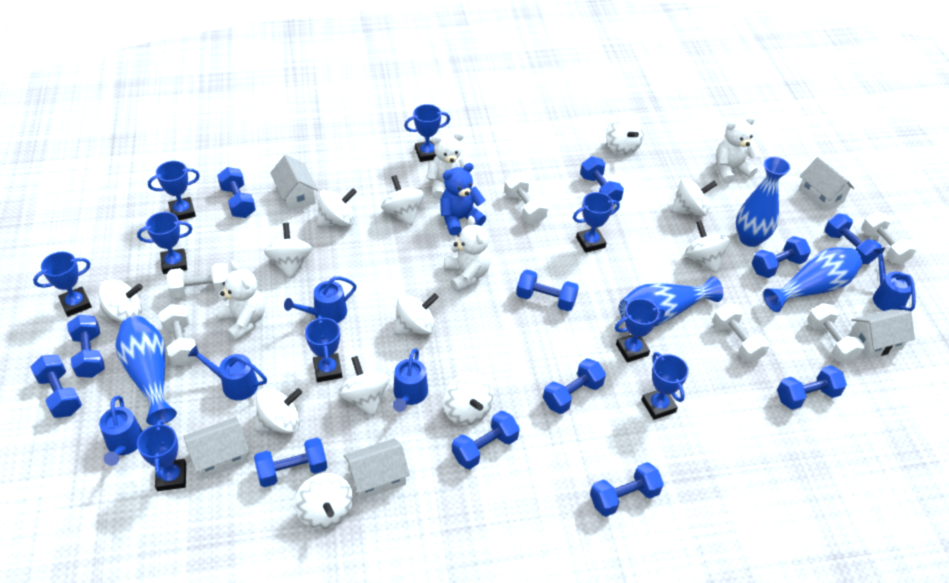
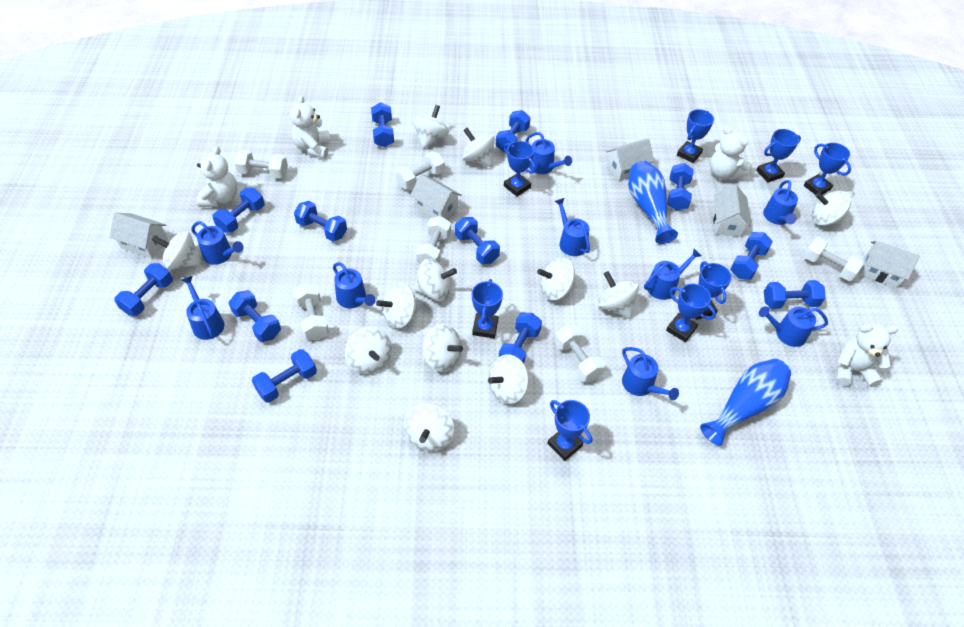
blue teddy bear: [440,163,486,236] = 1 -> none = 0
blue trophy: [33,252,92,317] [137,212,192,274] [137,420,186,491] [148,161,200,220] [305,315,342,382] [404,104,450,162] [573,192,620,253] [615,298,665,363] [641,352,689,420] = 9 -> [472,279,503,338] [504,141,536,196] [547,400,592,461] [666,284,716,342] [677,109,714,163] [695,261,732,320] [756,129,801,182] [804,143,851,195] = 8
blue vase: [116,316,177,425] [619,277,723,326] [736,157,791,247] [763,247,862,312] = 4 -> [628,161,678,244] [700,359,791,446] = 2
blue watering can: [99,396,143,466] [188,345,267,400] [284,276,357,323] [393,349,428,412] [873,247,916,311] = 5 -> [182,276,225,340] [191,221,244,265] [333,262,376,308] [526,132,572,174] [555,198,590,256] [622,347,679,400] [644,249,701,300] [759,306,828,347] [763,180,798,225] = 9

